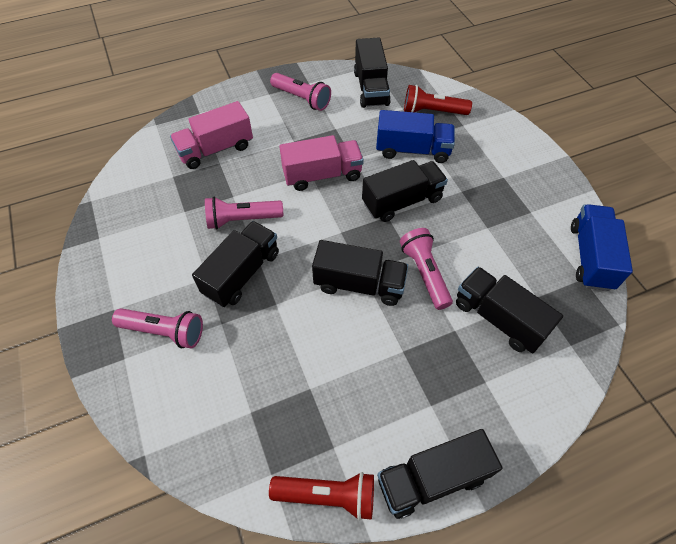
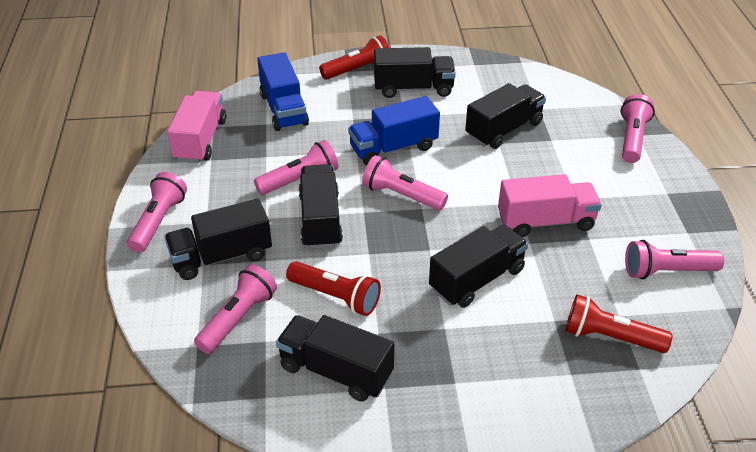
pink flashlight: [112,308,203,349] [205,197,283,229] [270,73,331,111] [400,228,453,310] = 4 -> [127,172,187,253] [194,264,277,354] [254,140,338,195] [362,155,448,210] [621,94,655,163] [625,240,724,279] = 6
red flashlight: [269,472,374,521] [404,85,472,115] = 2 -> [286,261,381,316] [319,35,389,80] [566,295,673,353] = 3

